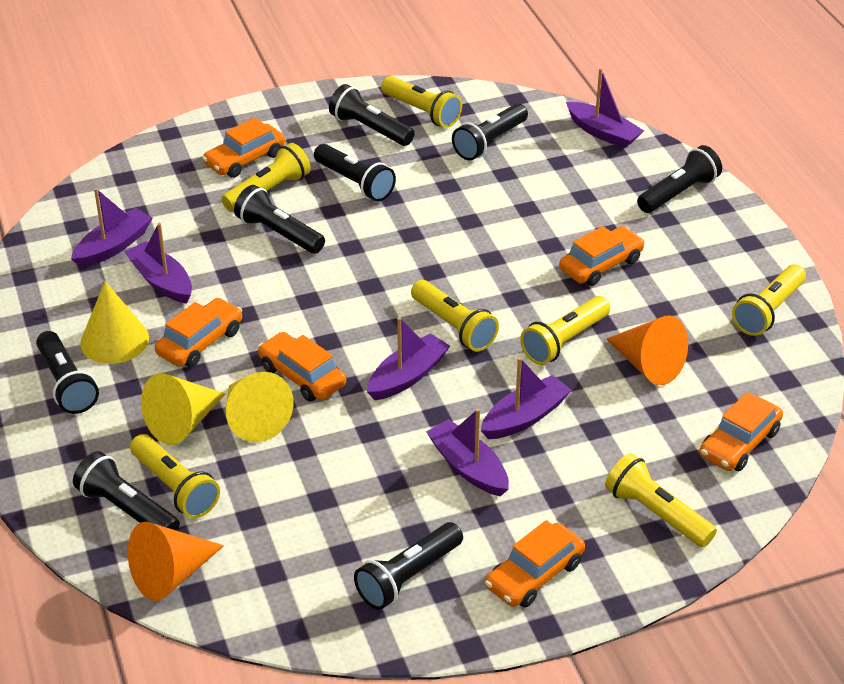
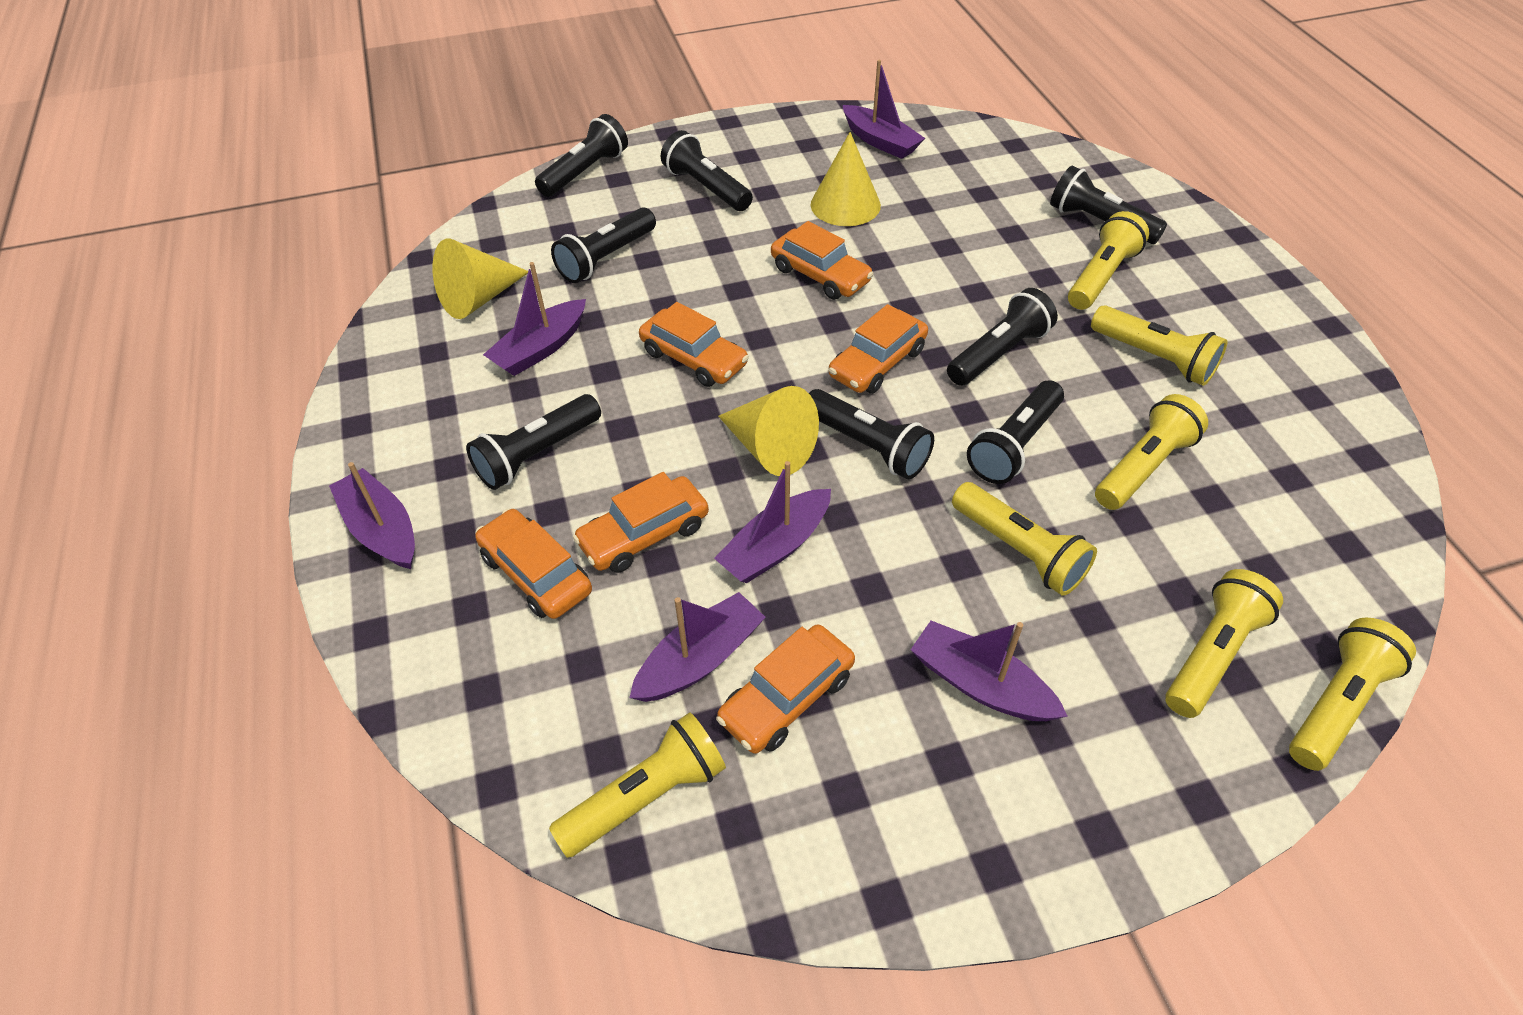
orange cone: [128,522,224,601] [606,316,688,385] = 2 -> none = 0

